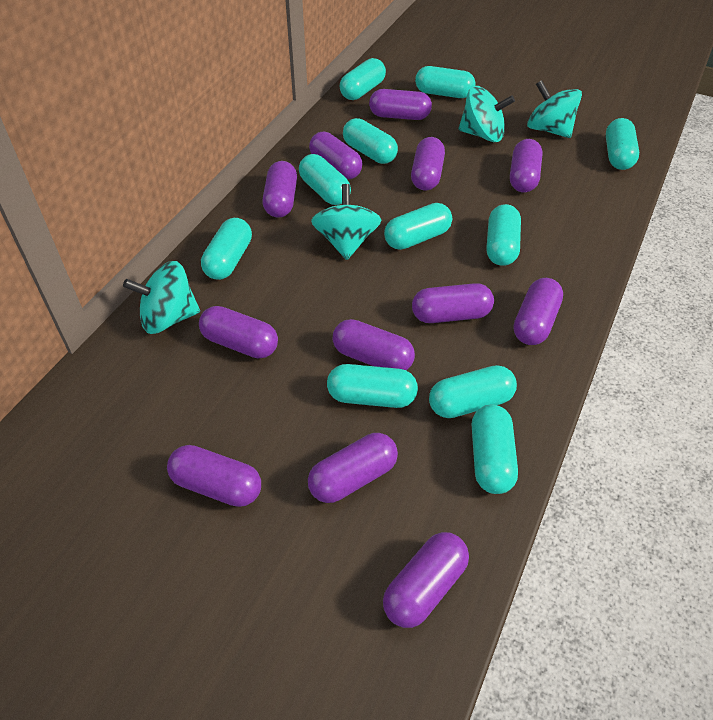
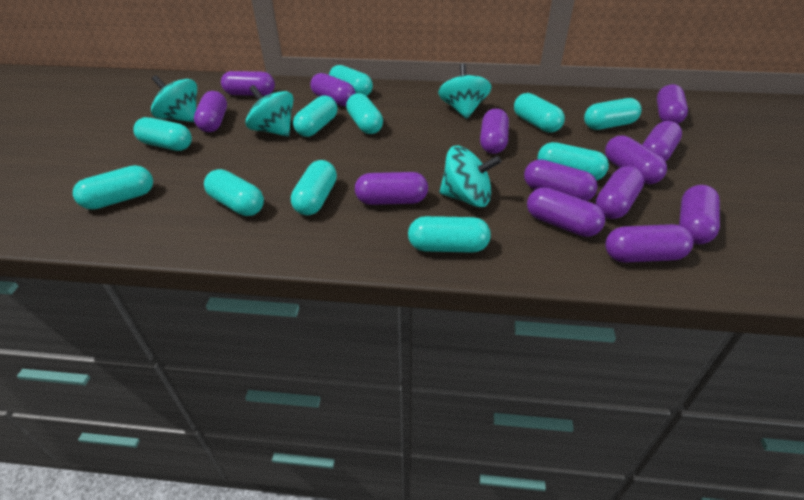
purple capsule: [167,445,261,507] [199,306,278,358] [262,161,297,218] [308,433,398,503] [309,132,362,179] [333,319,415,370] [369,89,432,120] [383,532,469,628] [411,137,445,190] [412,283,494,323] [510,139,543,192] [514,278,563,345] = 12 -> [194,91,227,132] [221,71,275,96] [310,73,355,106] [355,172,428,205] [480,108,509,154] [524,159,598,201] [527,187,605,237] [596,166,644,219] [605,135,667,184] [605,224,693,263] [642,121,682,162] [657,84,688,124] [679,185,720,244] = 13

